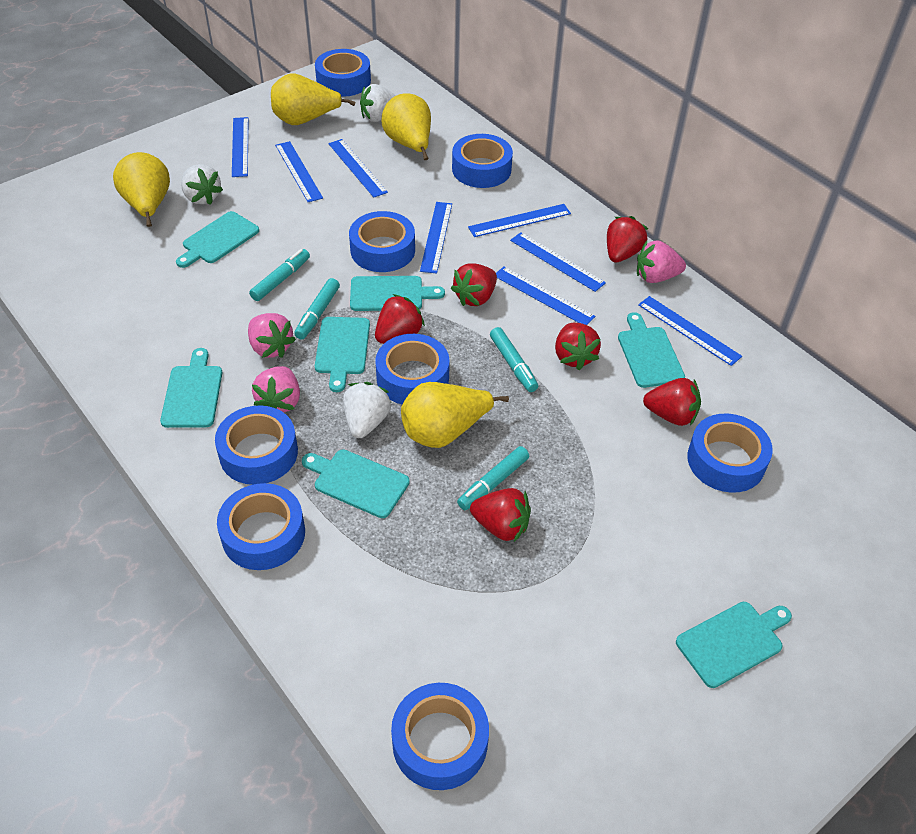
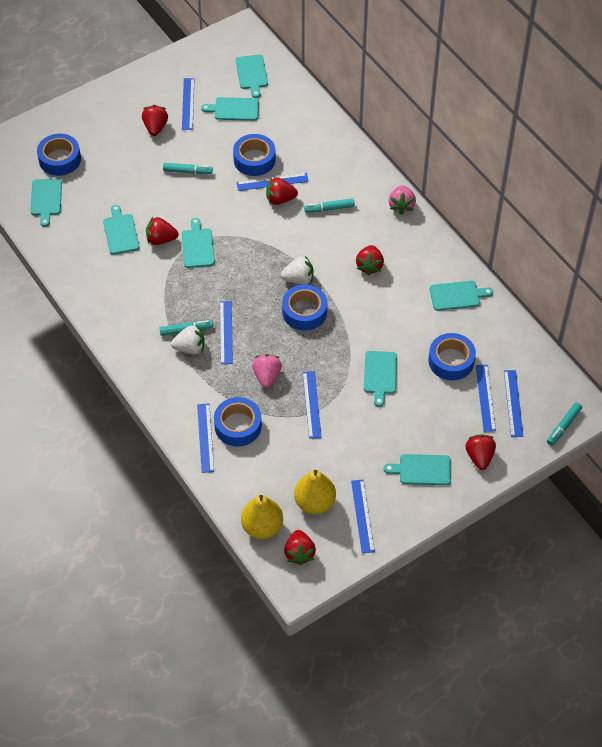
blue tape: [215,406,298,485] [217,483,305,570] [315,49,371,97] [349,211,415,272] [375,334,450,404] [391,683,489,790] [452,134,513,188] [687,414,773,493] = 8 -> [37,134,81,176] [214,397,262,447] [233,134,276,176] [282,284,327,331] [428,333,476,381] = 5
pink strawberry: [248,313,296,358] [252,366,300,413] [637,240,686,283] = 3 -> [252,354,282,388] [389,185,416,215] = 2
turquoise cutting board: [160,348,222,428] [176,211,259,268] [302,449,410,518] [315,317,370,392] [350,276,445,311] [618,312,685,388] [676,602,792,688] = 7 -> [31,179,62,227] [103,205,140,255] [182,218,215,268] [201,97,259,121] [236,55,268,98] [364,351,397,407] [384,454,451,485] [430,281,493,311] = 8
white strawberry: [181,164,223,205] [343,382,391,438] [360,84,396,122] = 3 -> [171,325,205,354] [281,256,314,285] = 2
yellow pear: [113,152,170,227] [271,73,355,125] [382,93,431,160] [401,382,509,448] = 4 -> [241,495,283,539] [294,470,336,514] = 2

